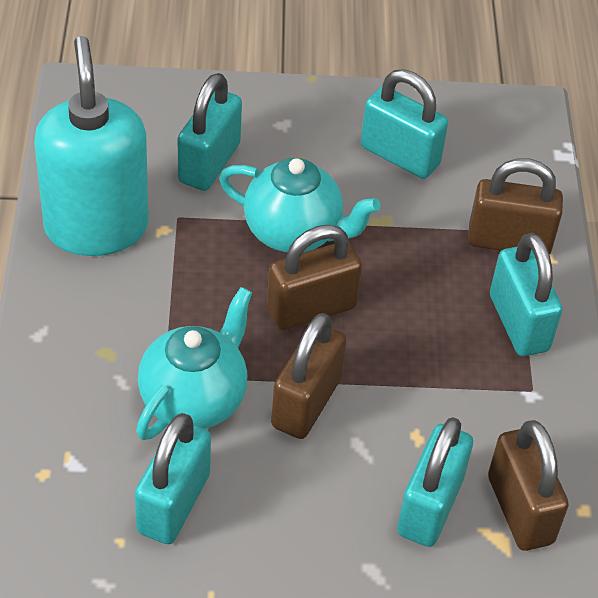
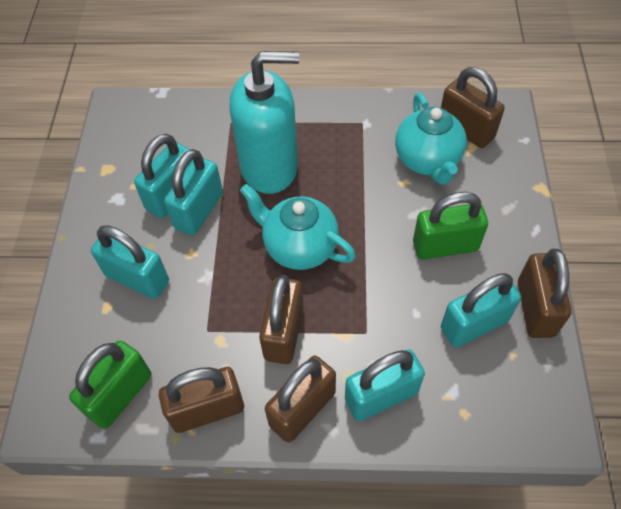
brown padlock: [267,225,362,330] [271,313,347,439] [468,158,563,255] [488,420,569,551] = 4 -> [159,367,244,433] [259,275,303,364] [265,356,336,442] [441,67,505,148] [518,249,572,338] = 5
green padlock: none = 0 -> [69,340,152,429] [413,192,488,260] = 2

